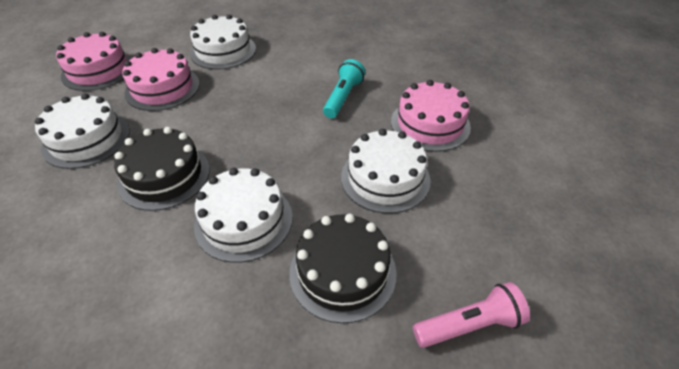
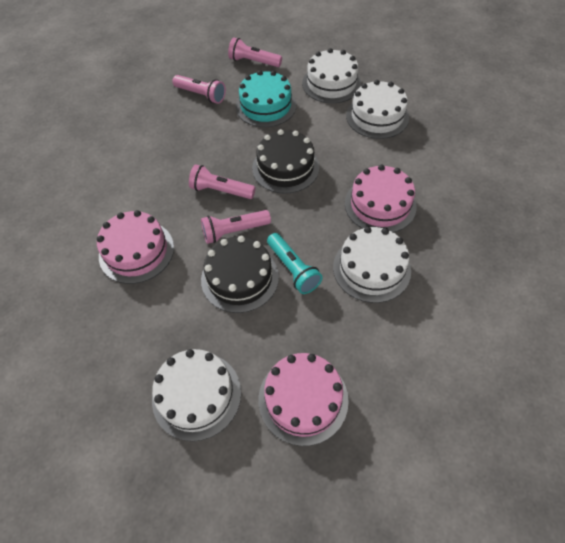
pink flashlight: [413,282,530,348] = 1 -> [172,75,226,104] [189,164,255,199] [201,210,271,244] [228,37,282,67] = 4
turquoise cake: none = 0 -> [236,70,296,127] = 1

